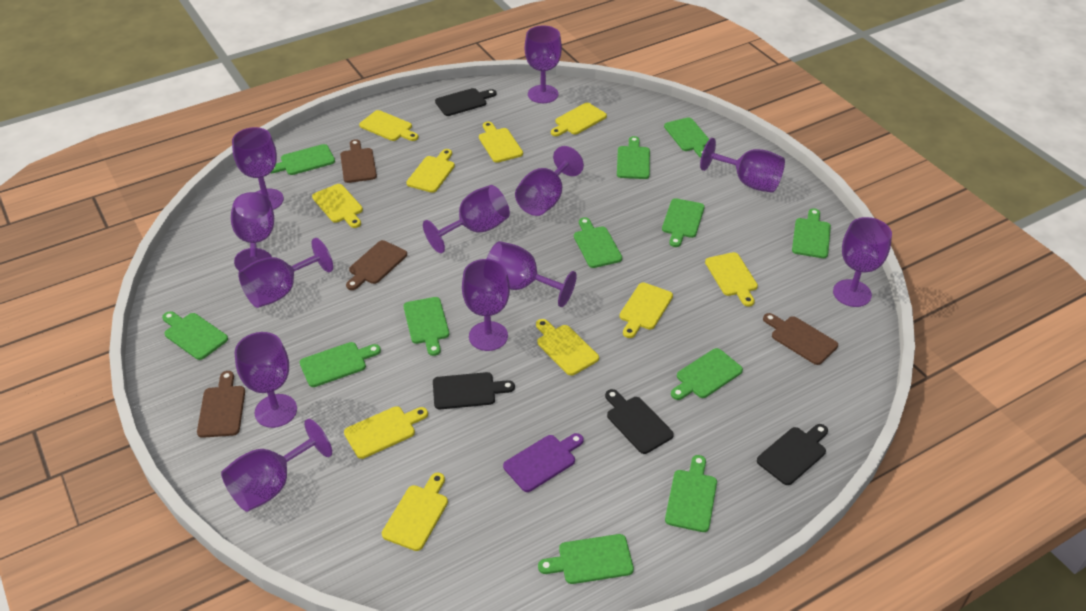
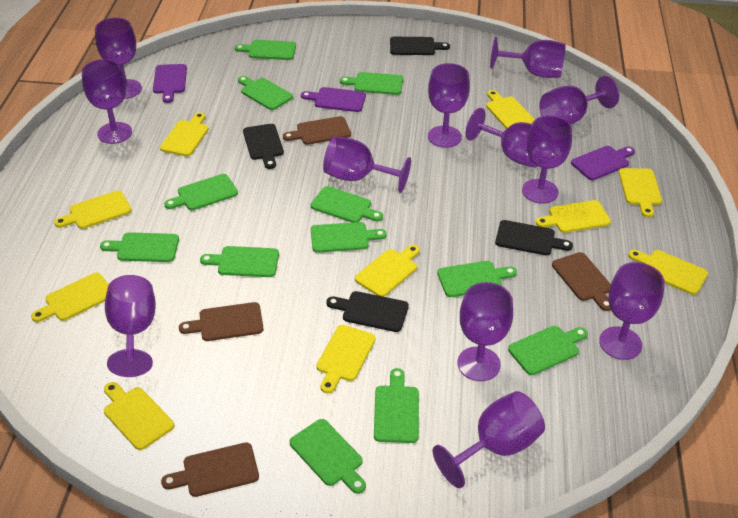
purple cutting board: [503,433,584,492] = 1 -> [153,64,187,103] [301,87,366,112] [571,146,635,180] = 3

